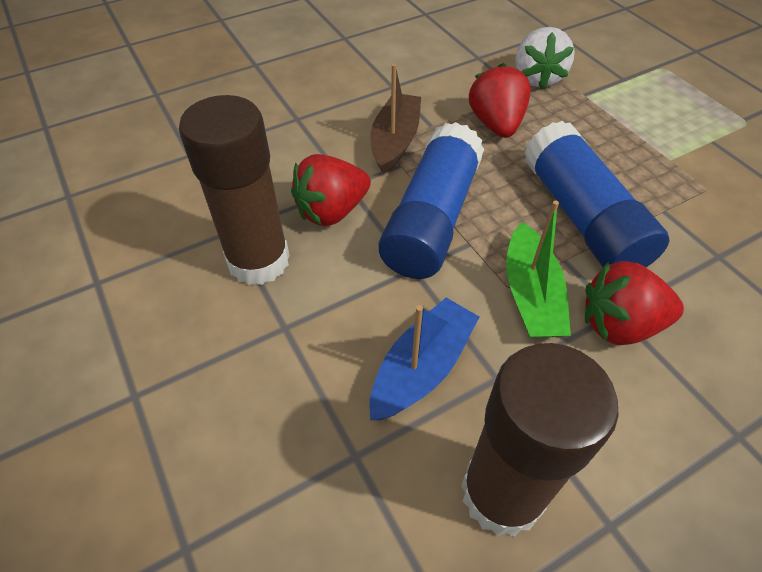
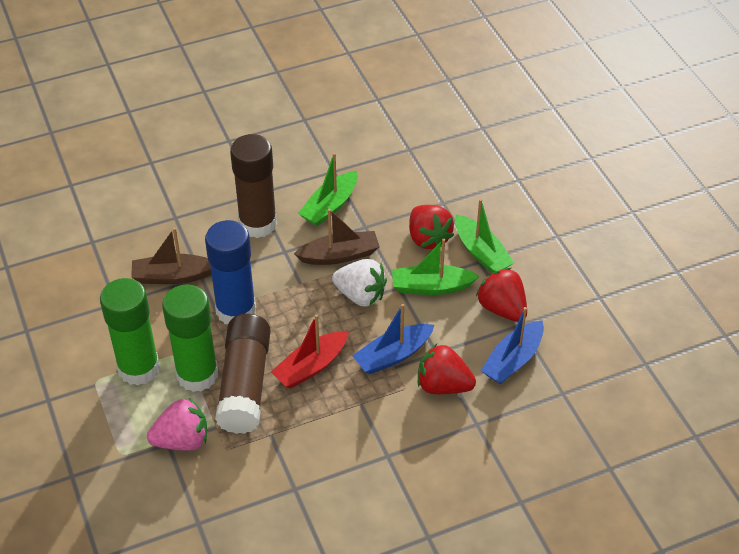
blue boat: [369,297,479,420] = 1 -> [352,304,435,374] [480,307,544,384] = 2
blue glue stick: [379,122,484,279] [524,120,669,267] = 2 -> [205,220,256,324] = 1
brown boat: [370,64,421,174] = 1 -> [131,228,211,284] [294,209,380,265] = 2
green boat: [506,201,571,338] = 1 -> [298,153,358,226] [392,239,479,295] [455,199,514,273] = 3
green glue stick: none = 0 -> [100,278,160,386] [162,284,218,392] = 2
pink strawberry: none = 0 -> [147,398,207,451] = 1
red boat: none = 0 -> [271,314,349,389] = 1

